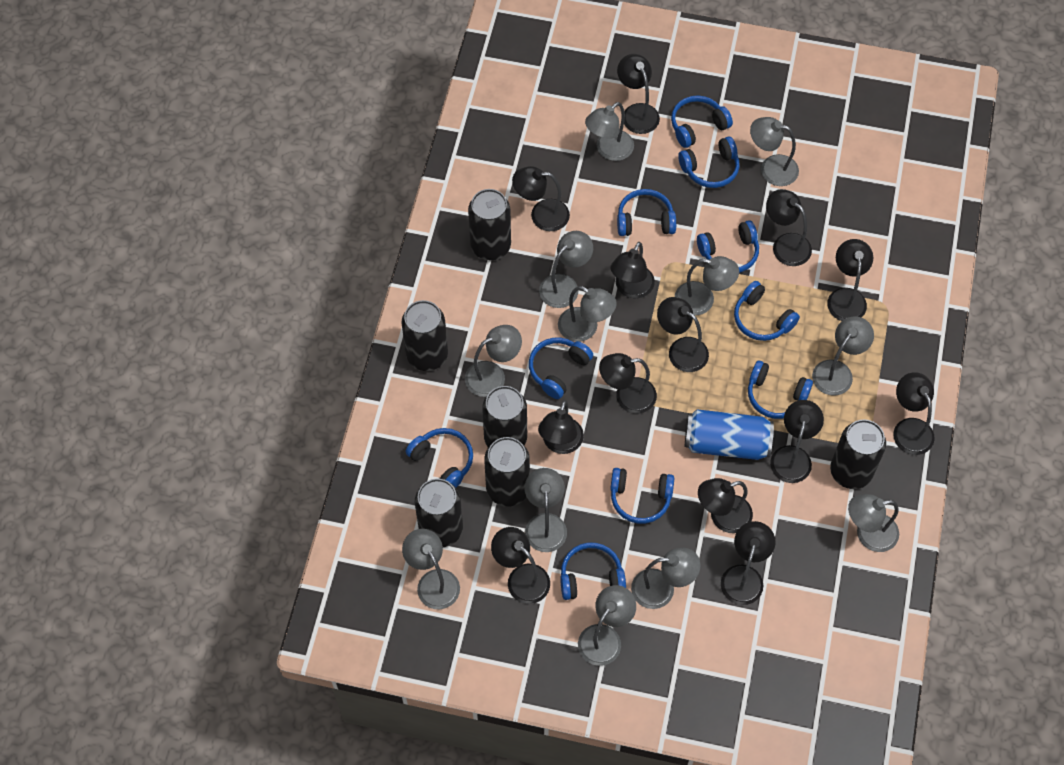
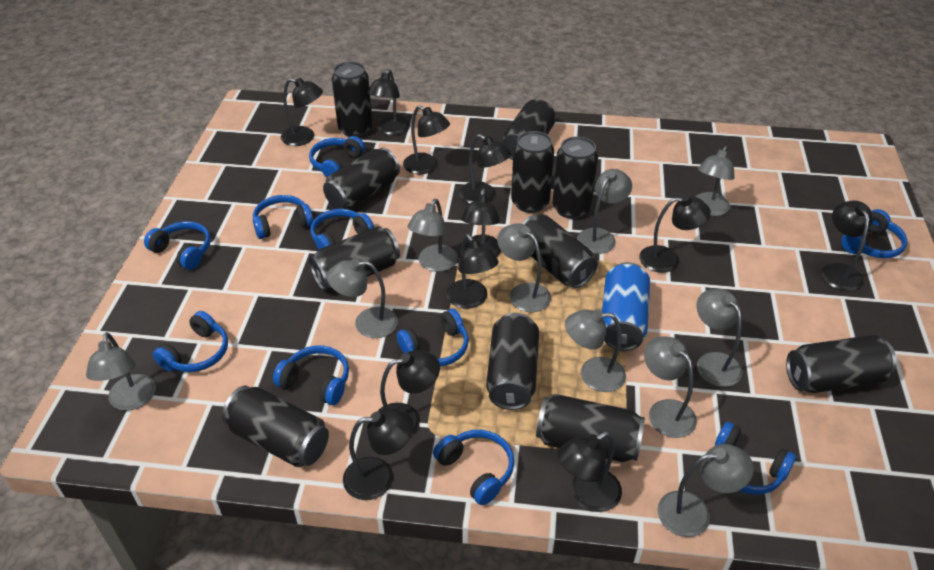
black can: [401,300,448,371] [415,479,463,547] [468,189,511,261] [482,386,527,448] [484,437,530,507] [830,419,886,489] = 6 -> [222,386,329,467] [309,226,400,291] [323,148,400,210] [332,61,373,137] [486,313,539,410] [502,99,556,160] [511,131,554,213] [522,214,598,288] [536,394,645,462] [553,136,598,219] [786,335,897,393] = 11
black lamp: [491,527,550,604] [512,166,570,231] [538,400,584,454] [599,353,657,414] [610,242,655,298] [617,54,660,134] [657,297,709,372] [698,478,753,533] [721,521,776,605] [766,189,812,266] [770,400,824,483] [827,239,873,321] [893,372,935,455] = 13 -> [281,78,323,146] [343,408,413,500] [367,69,410,135] [378,350,440,436] [403,106,450,174] [446,234,499,309] [459,134,511,204] [461,189,501,257] [558,431,622,512] [639,195,711,273] [821,201,872,292] = 11
grey lamp: [402,529,460,609] [465,325,522,397] [525,468,567,552] [539,231,593,308] [558,286,617,342] [578,585,636,666] [585,102,634,161] [631,548,700,609] [675,256,739,316] [750,117,799,186] [812,316,874,395] [848,494,899,552] = 12 -> [86,332,156,411] [327,259,398,338] [407,199,458,272] [497,223,551,312] [565,309,626,392] [577,169,632,254] [644,337,697,438] [657,444,754,537] [695,146,734,216] [697,289,743,387] = 10

